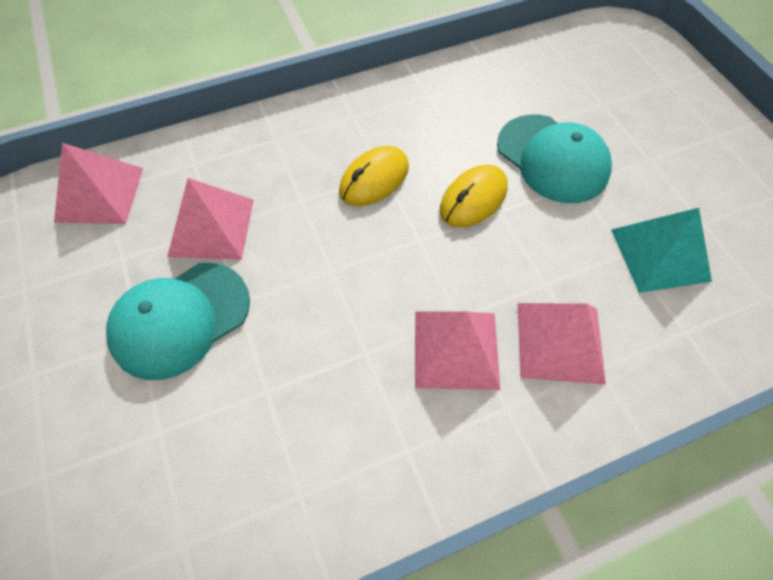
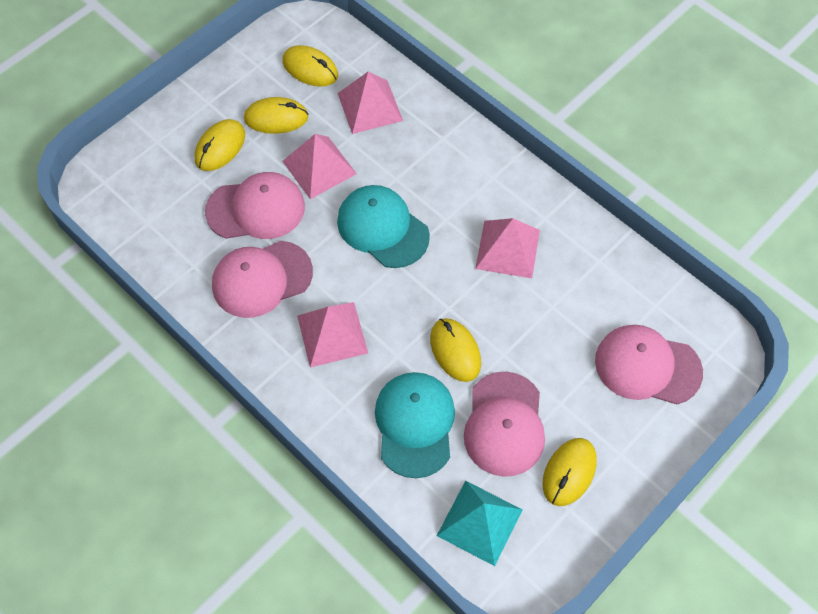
pink cap: none = 0 -> [205,172,305,239] [212,241,313,318] [464,372,545,477] [595,325,703,404] = 4
yellow mouse: [339,146,409,206] [440,165,508,228] = 2 -> [195,119,245,171] [244,97,309,134] [282,45,338,87] [430,318,481,382] [543,438,597,506] = 5

